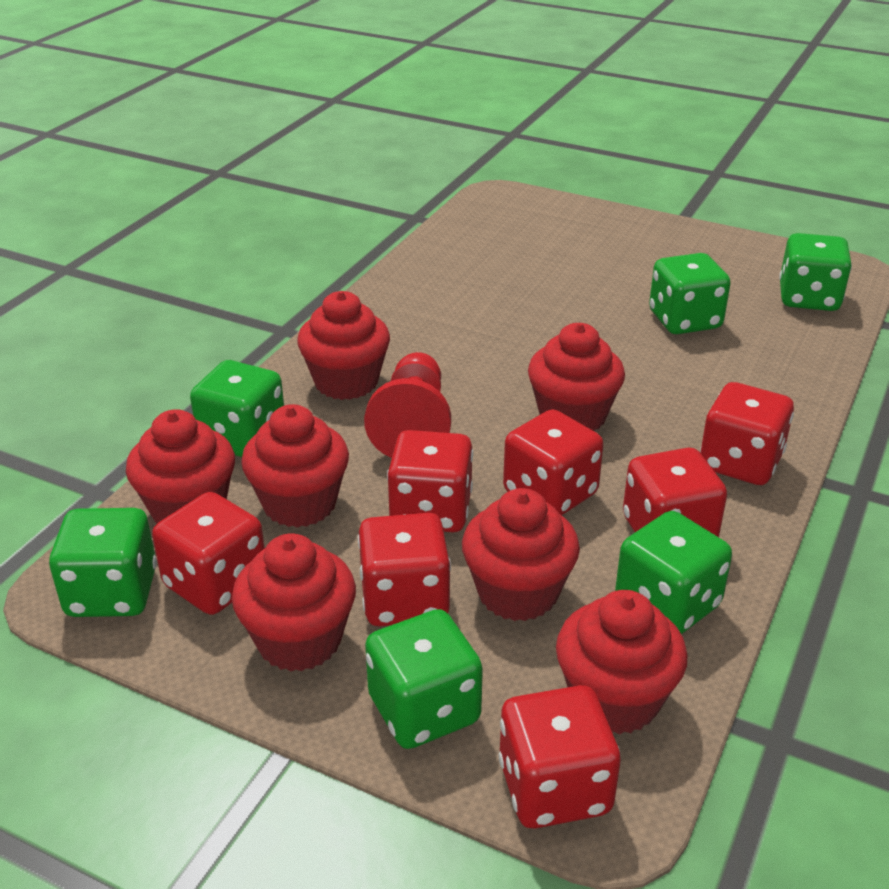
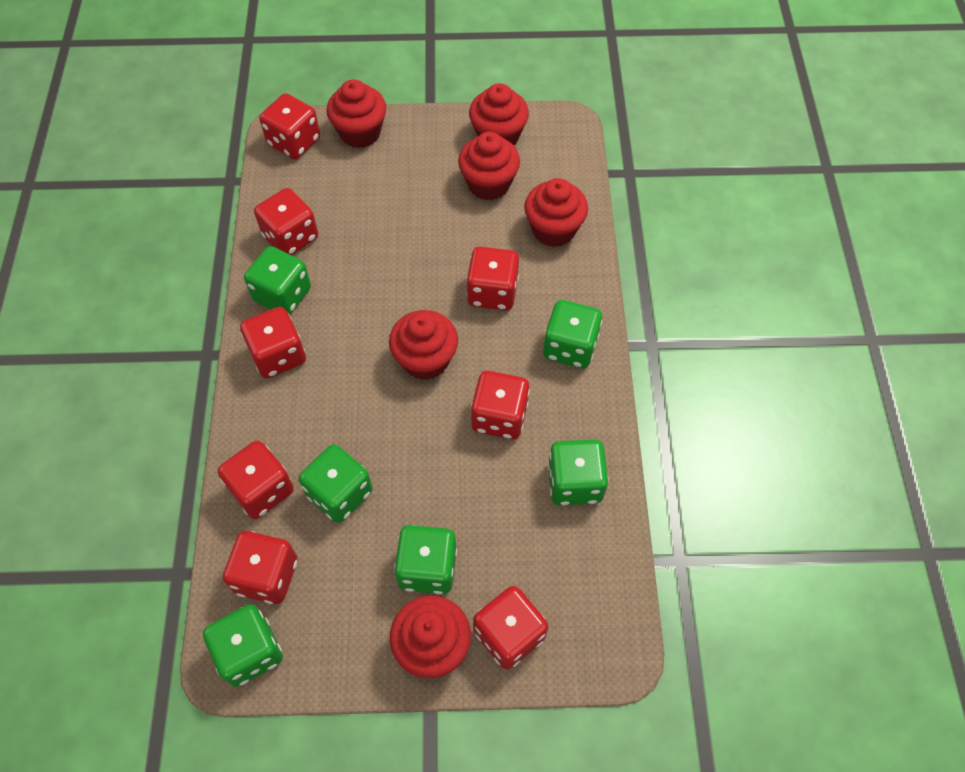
red cupcake: [126,409,235,524] [232,533,356,672] [241,404,349,528] [297,291,390,400] [462,488,580,621] [528,323,625,431] [556,590,687,735] = 7 -> [327,79,386,148] [389,310,458,380] [390,596,471,678] [458,132,520,200] [469,83,529,145] [524,178,588,247] = 6
red dice: [152,492,265,615] [358,513,451,626] [387,430,473,532] [499,685,621,829] [503,409,603,515] [623,448,727,537] [700,382,794,485] = 7 -> [218,441,294,519] [223,531,298,604] [240,307,306,379] [254,188,318,255] [260,93,320,159] [466,247,519,311] [471,371,530,439] [473,586,548,669] = 8
red pawn: [364,352,451,458] = 1 -> none = 0

